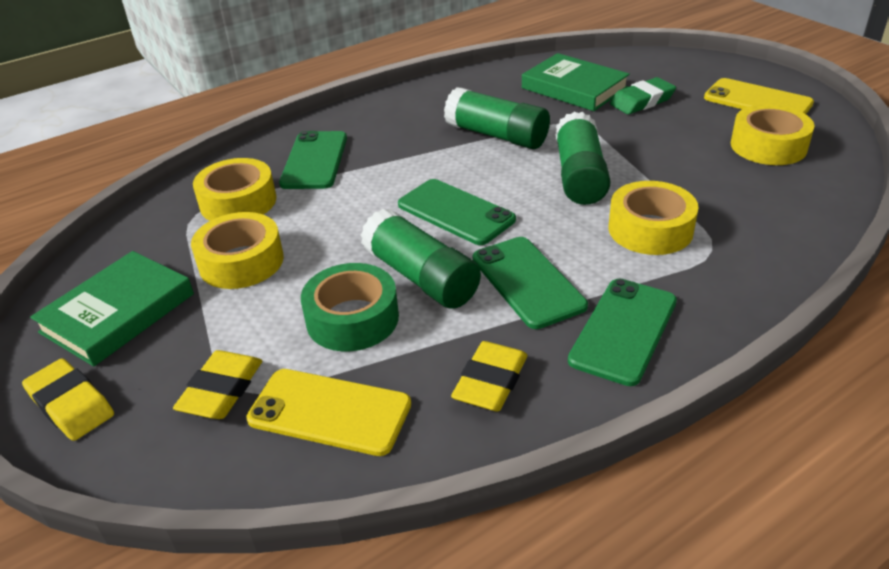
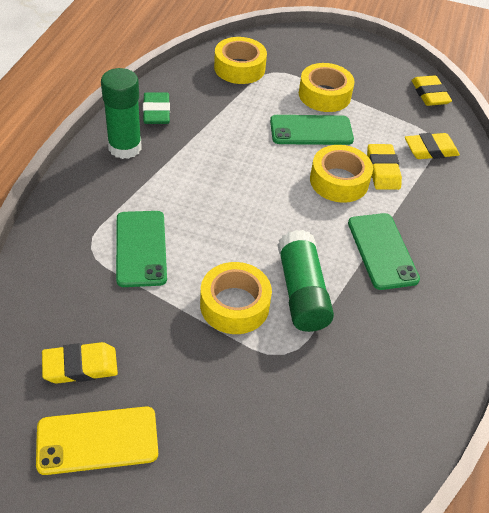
green book: [30,251,194,367] [522,53,630,111] = 2 -> none = 0
green glue stick: [361,208,481,309] [444,87,550,149] [555,111,611,205] = 3 -> [101,68,142,159] [278,230,334,332] = 2
green phone: [279,131,347,189] [398,179,516,245] [473,237,588,329] [568,279,677,386] = 4 -> [116,211,167,287] [270,115,354,145] [348,213,420,290] = 3
green tape: [301,263,399,352] = 1 -> none = 0
yellow eraser: [22,358,114,441] [173,350,262,419] [451,341,527,412] = 3 -> [42,342,118,384] [367,144,402,190] [405,133,460,159] [411,75,452,106] = 4
yellow phone: [246,369,411,456] [704,78,814,114] = 2 -> [36,406,158,475] = 1

